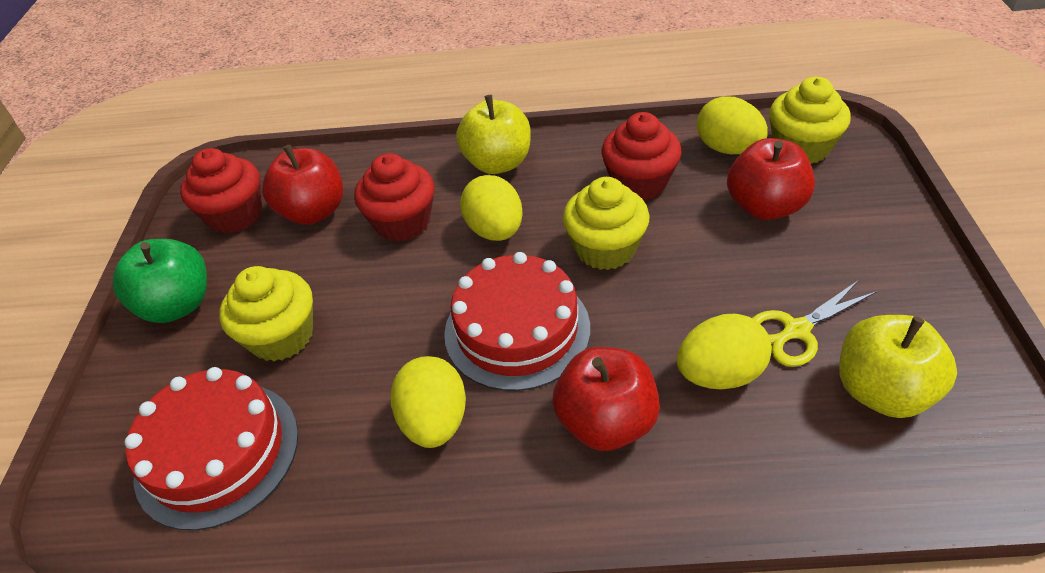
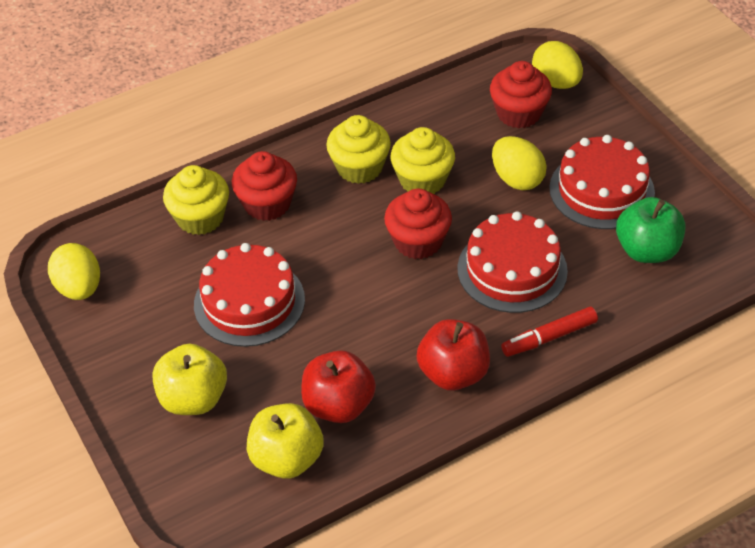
red apple: [262,144,343,225] [552,347,660,451] [727,138,815,220] = 3 -> [301,350,376,423] [417,319,490,391] = 2
red cake: [125,367,298,531] [444,252,590,391] = 2 -> [194,243,305,347] [457,211,568,313] [549,135,655,229] = 3
red marker: none = 0 -> [501,307,598,357] = 1
yellow egg: [390,356,466,448] [460,175,523,241] [677,314,772,390] [697,96,768,154] = 4 -> [48,243,100,300] [492,136,547,190] [532,41,583,89] = 3
yellow scissors: [752,280,877,367] = 1 -> none = 0

